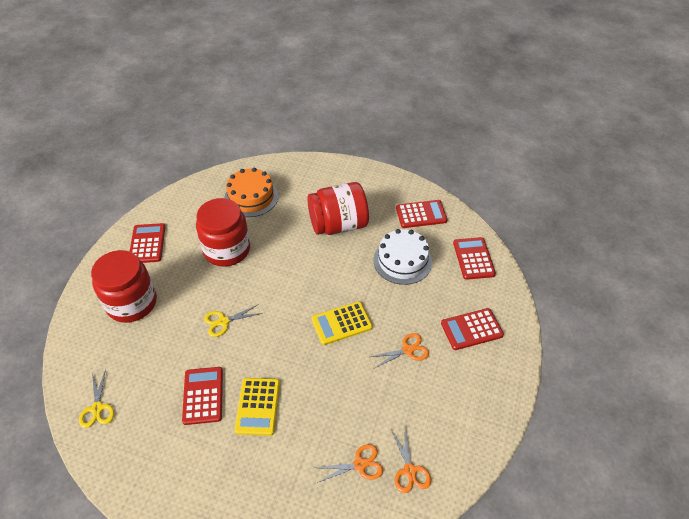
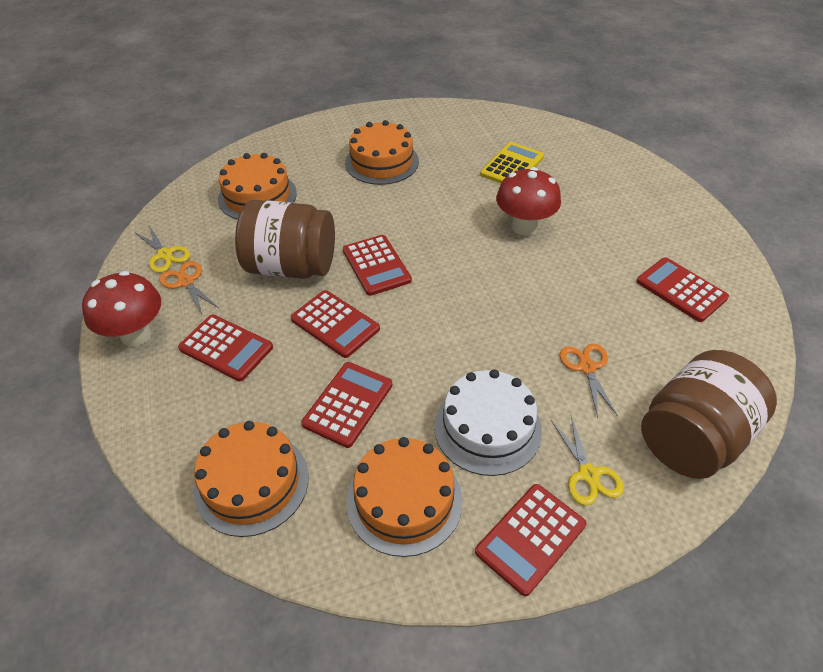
brown jar: none = 0 -> [235,200,335,279] [641,350,777,479] = 2
orange cake: [224,168,278,217] = 1 -> [194,421,309,537] [218,153,297,220] [345,120,419,185] [346,437,462,557] = 4
orange scissors: [315,444,383,483] [370,333,429,368] [391,428,431,493] = 3 -> [159,261,219,314] [560,344,618,418] = 2
red calculator: [129,223,165,263] [182,367,223,425] [396,200,448,228] [441,308,504,350] [453,237,496,280] = 5 -> [178,315,273,381] [291,290,380,358] [301,362,392,448] [343,235,412,296] [475,484,586,596] [637,257,729,322] = 6
red jar: [91,250,157,323] [196,198,250,267] [307,182,369,235] = 3 -> none = 0
red mushroom: none = 0 -> [82,271,161,347] [496,167,561,236] = 2
yellow calculator: [235,378,280,436] [311,301,372,345] = 2 -> [480,142,544,184] = 1

